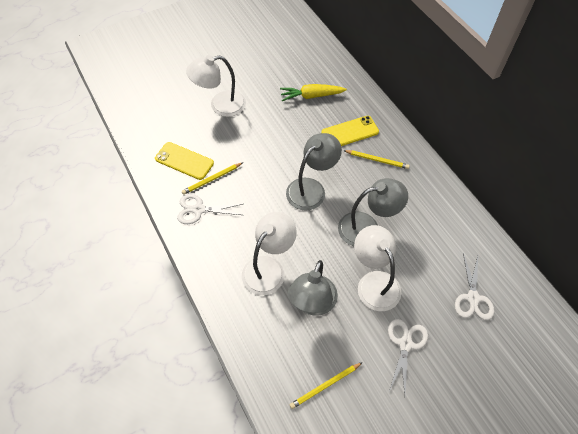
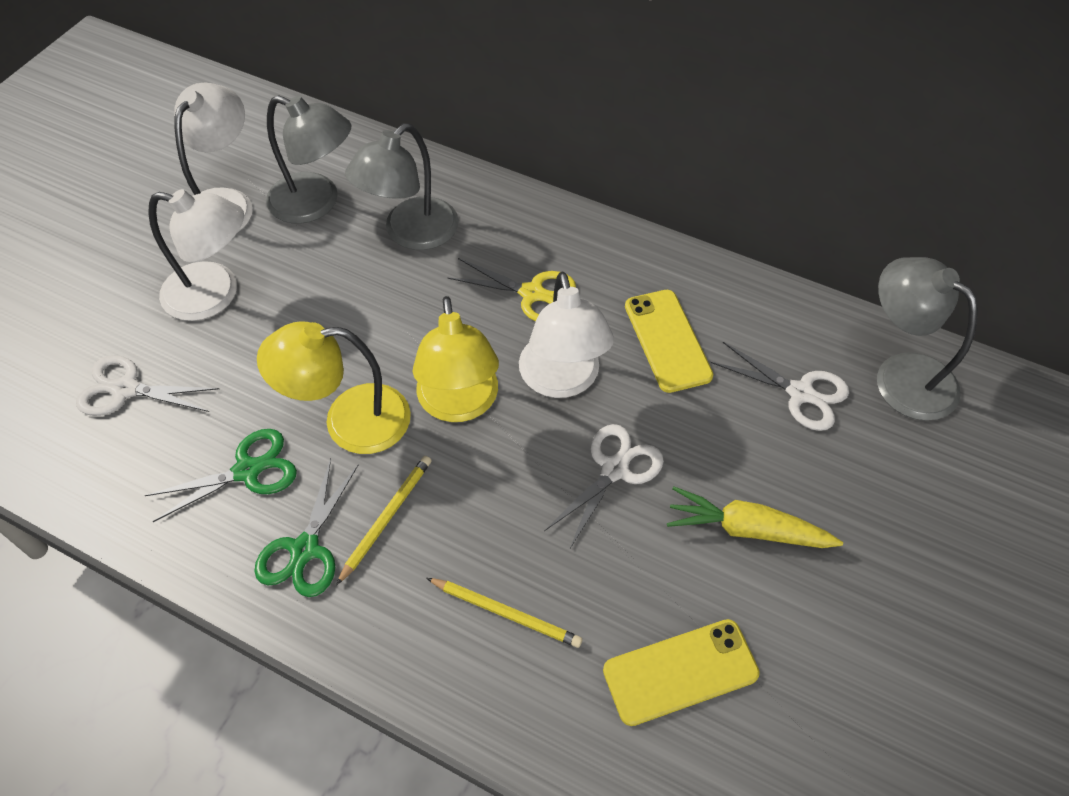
green scissors: none = 0 -> [145,429,297,522] [254,458,358,597] = 2
yellow lamp: none = 0 -> [257,321,411,454] [413,296,499,422] = 2
yellow pencil: [182,163,242,195] [289,362,363,409] [343,150,410,169] = 3 -> [336,456,432,585] [427,578,582,648] = 2
yellow scissors: none = 0 -> [448,258,576,322] = 1

